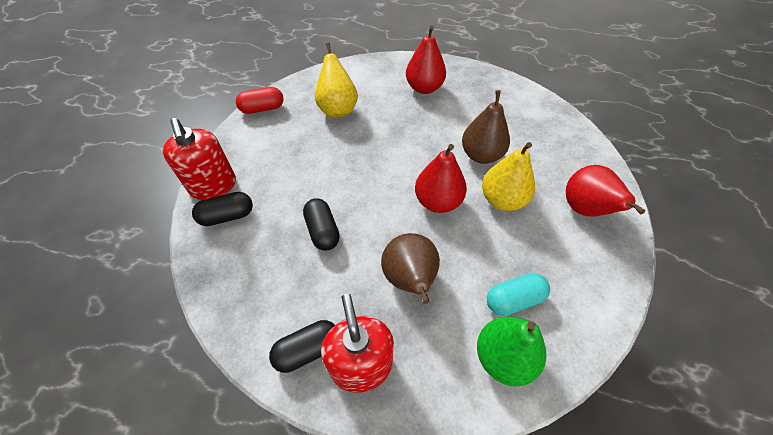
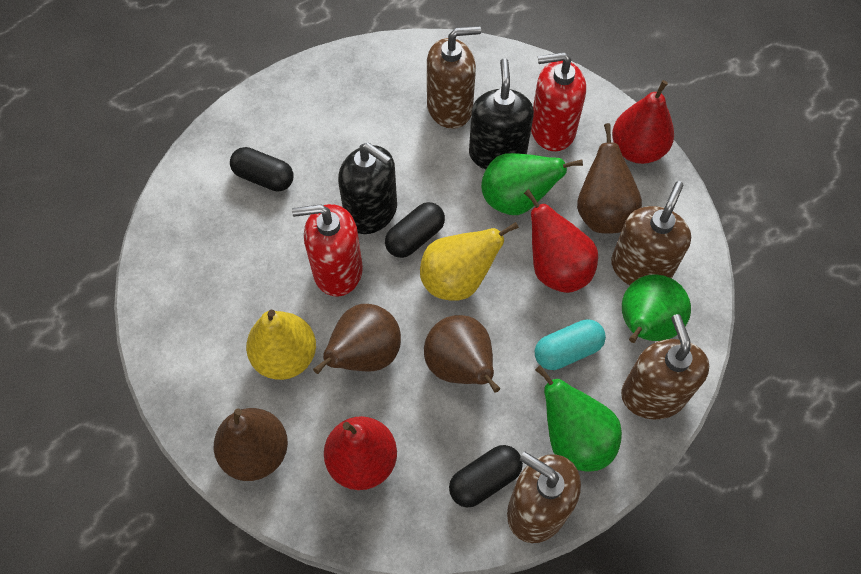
black soap dispenser: none = 0 -> [338,143,397,234] [469,58,534,169] = 2
brown pear: [381,233,440,304] [462,90,510,164] = 2 -> [214,408,288,481] [313,304,401,374] [424,315,500,393] [577,123,642,234] = 4
brown soap dispenser: none = 0 -> [427,26,481,129] [507,452,581,543] [611,181,691,285] [621,314,709,419] = 4
green pear: [477,316,546,387] = 1 -> [481,153,583,215] [535,365,622,472] [622,274,691,343] = 3
red capsule: [236,87,284,114] = 1 -> none = 0

